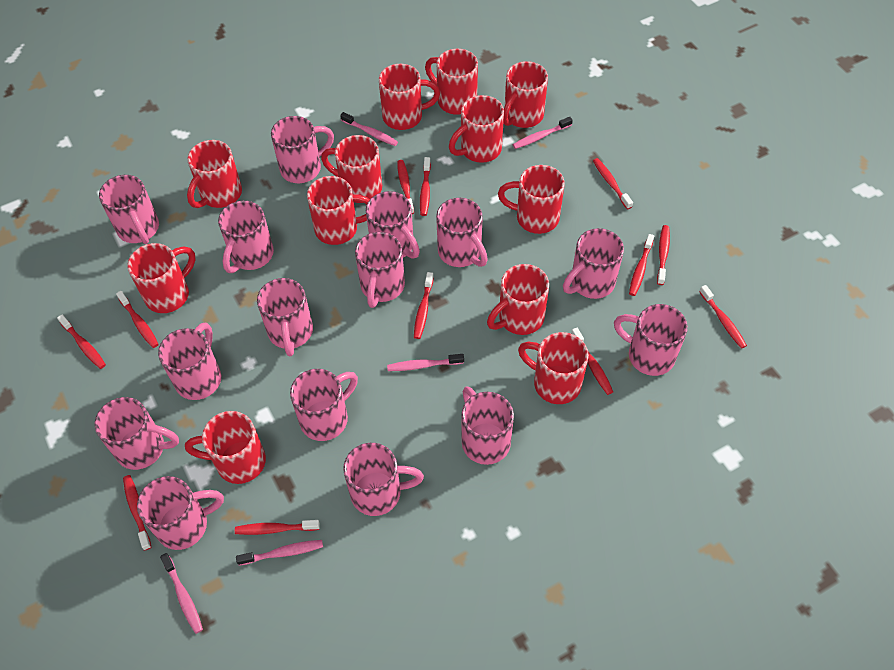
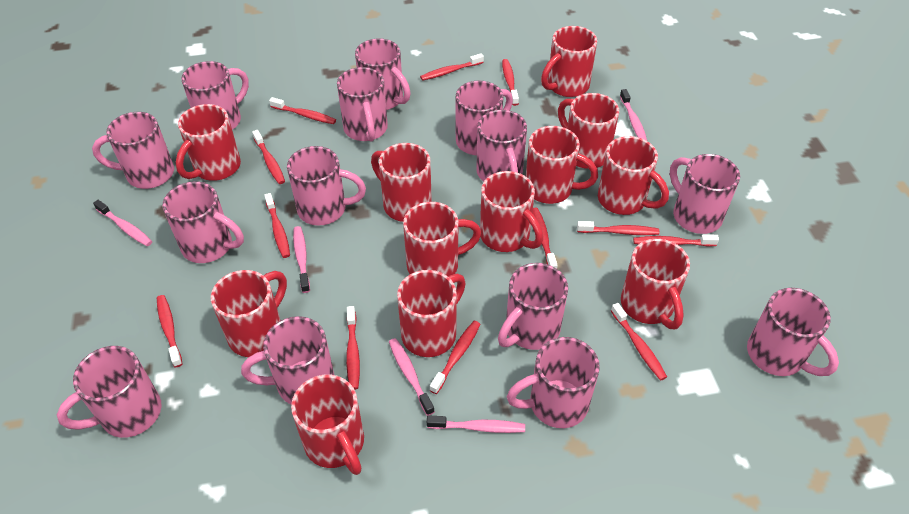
pink mug: [95,397,179,470] [99,175,159,244] [137,476,224,550] [158,323,221,400] [218,201,274,273] [257,278,313,357] [271,116,334,183] [290,369,358,441] [343,443,424,516] [355,232,405,308] [366,191,420,259] [436,198,488,267] [461,386,514,465] [563,228,624,299] [614,304,688,376] = 15 -> [57,346,161,438] [92,112,174,189] [163,181,244,263] [181,61,249,130] [241,316,334,404] [287,146,366,225] [337,67,388,141] [355,38,411,110] [456,81,513,155] [476,110,527,181] [498,263,568,350] [507,337,600,428] [670,154,740,234] [747,288,839,376] = 14

